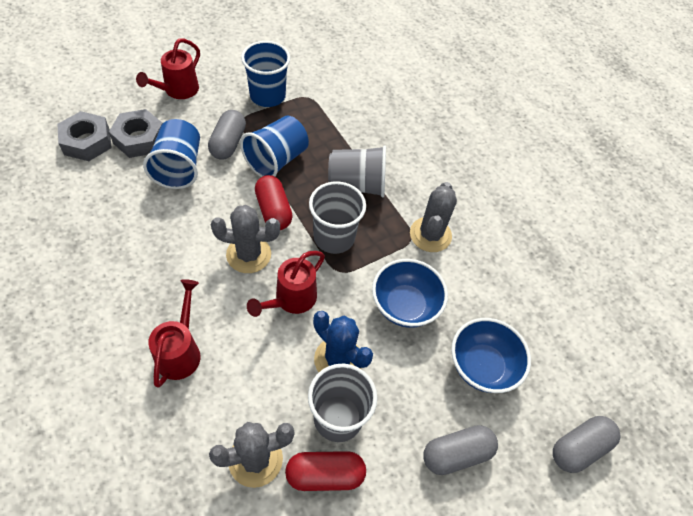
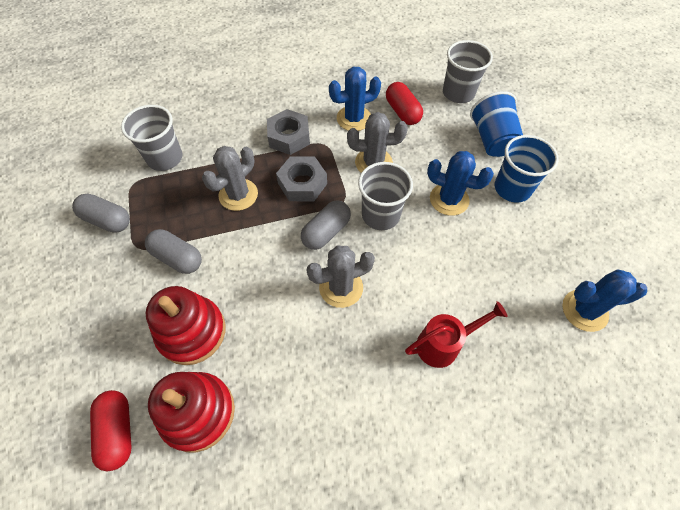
blue bowl: [372,259,448,328] [451,318,531,393] = 2 -> none = 0
blue cactus: [313,311,373,372] = 1 -> [329,67,381,131] [427,151,494,216] [562,269,647,332] = 3
blue cup: [143,119,200,189] [240,116,309,177] [241,41,290,107] = 3 -> [470,91,523,157] [495,135,559,202] = 2
red stacking toy: none = 0 -> [146,286,226,365] [148,372,235,452] = 2
red watering can: [136,38,200,99] [148,279,200,388] [247,251,325,317] = 3 -> [405,301,508,368] = 1

